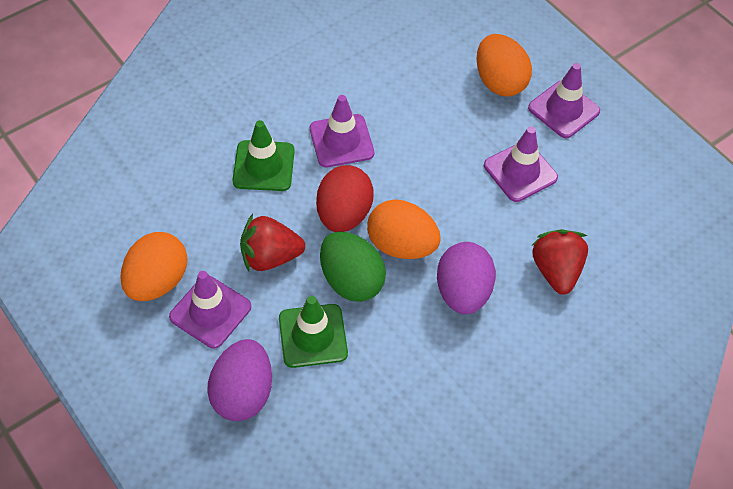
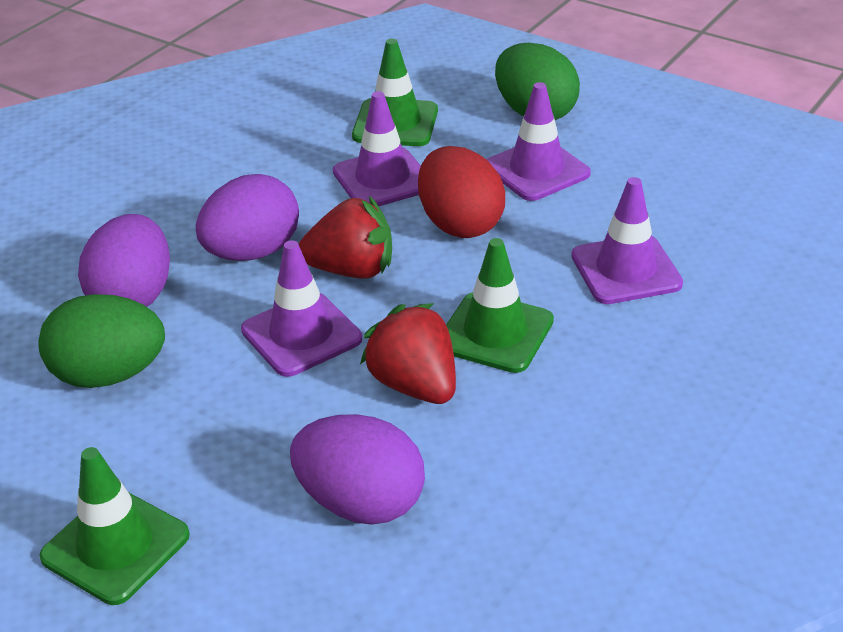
green egg: [320,231,386,302] = 1 -> [38,294,165,388] [495,43,580,120] = 2
green traffic cone: [232,120,295,191] [279,296,348,368] = 2 -> [39,447,190,605] [352,39,438,146] [446,238,554,373] = 3
orange egg: [120,232,187,301] [367,199,441,259] [476,34,532,97] = 3 -> none = 0
purple egg: [207,339,272,421] [437,242,496,314] = 2 -> [78,214,170,307] [196,174,299,261] [290,414,425,525] = 3

